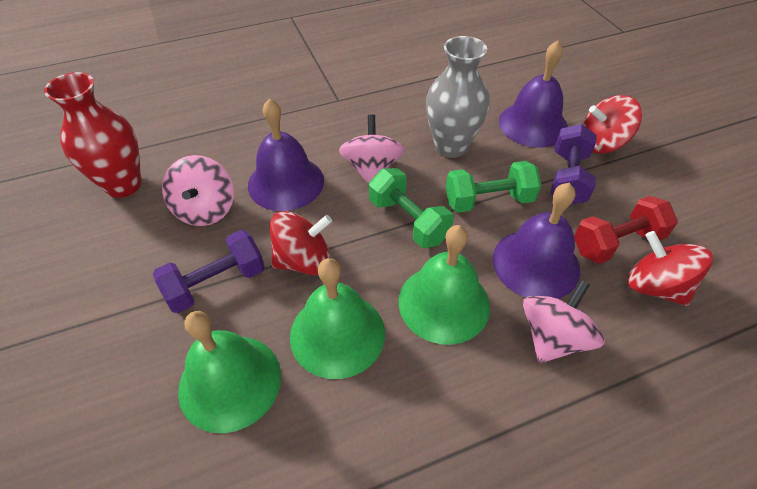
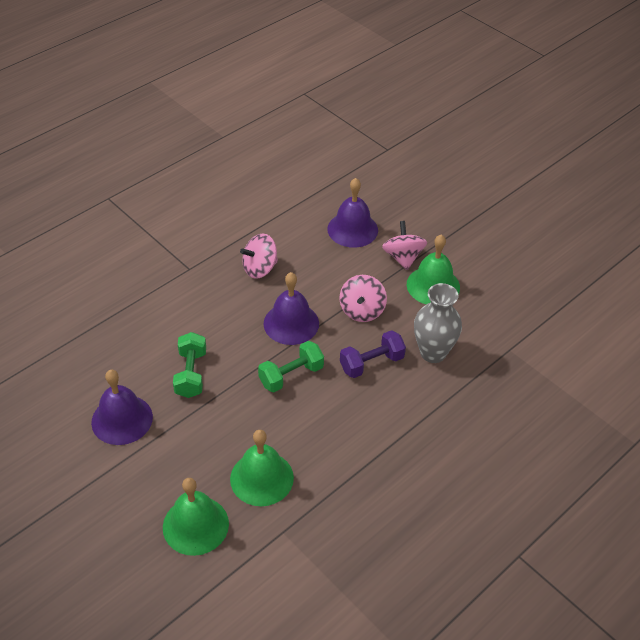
purple dumbbell: [153,230,265,313] [551,124,596,205] = 2 -> [340,330,406,378] = 1
red dumbbell: [574,196,678,264] = 1 -> none = 0
red spinning top: [269,211,332,275] [582,95,642,154] [628,231,713,306] = 3 -> none = 0
red vase: [44,72,142,198] = 1 -> none = 0

